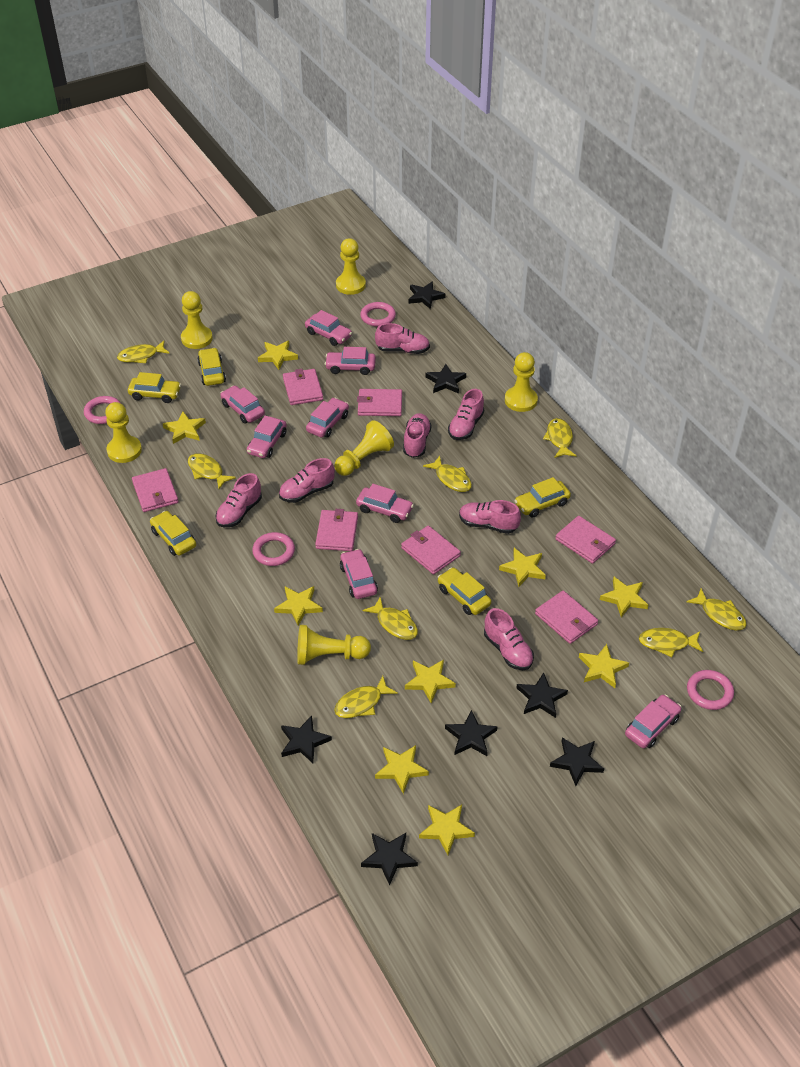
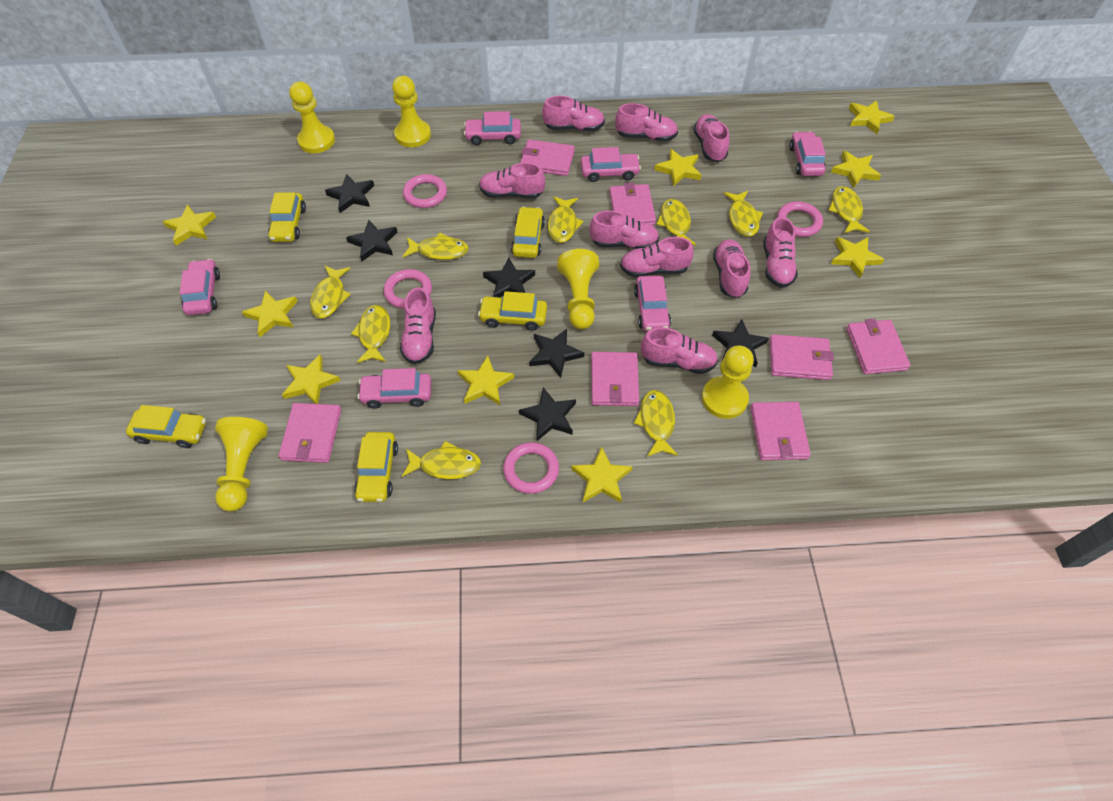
black star: [281,715,332,763] [361,833,418,886] [408,281,445,309] [426,364,466,394] [445,710,498,756] [516,672,568,718] [550,737,604,786] = 7 -> [325,174,374,213] [346,220,397,261] [483,257,535,297] [519,387,576,441] [529,329,584,378] [712,319,769,367] = 6
pink car: [220,386,265,423] [247,416,287,458] [305,310,352,346] [306,398,349,438] [325,347,376,375] [340,549,378,599] [356,484,414,523] [625,694,681,748] = 8 -> [180,259,220,315] [357,368,431,409] [464,111,521,145] [581,147,641,182] [634,275,671,332] [789,131,826,176] = 6
pink shoe: [215,473,262,527] [279,458,335,503] [375,323,430,354] [403,413,432,458] [448,389,484,440] [459,500,521,534] [484,608,534,670] = 7 -> [400,287,436,364] [479,163,545,199] [542,96,605,131] [589,210,659,249] [615,103,678,142] [620,237,694,278] [641,327,718,374] [693,114,729,162] [713,239,750,298] [763,217,798,288] = 10
yellow fish: [117,341,170,363] [188,453,236,489] [334,676,398,718] [363,597,418,640] [423,456,472,492] [543,418,576,458] [639,628,703,657] [686,588,747,630] = 8 -> [310,265,351,318] [351,305,390,363] [402,233,469,260] [402,441,481,479] [548,196,583,243] [634,390,678,457] [656,199,696,245] [724,191,763,237] [828,186,870,233] = 9
yellow pawn: [105,402,142,463] [181,291,213,349] [297,625,371,665] [334,420,394,476] [336,238,366,295] [505,352,538,412] = 6 -> [215,417,268,512] [289,81,335,153] [392,76,431,147] [557,249,599,329] [702,346,754,419] = 5

